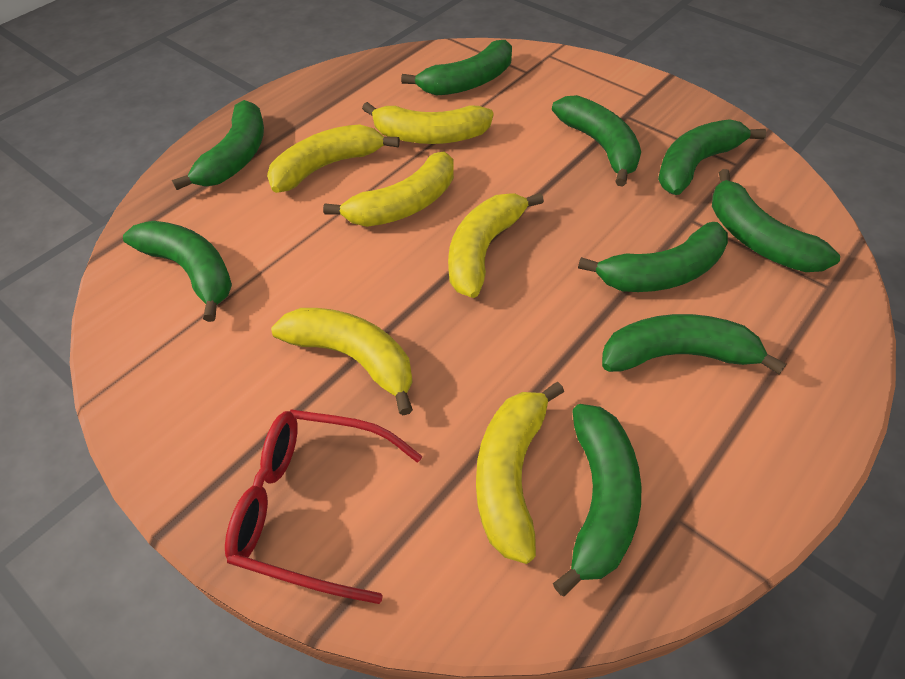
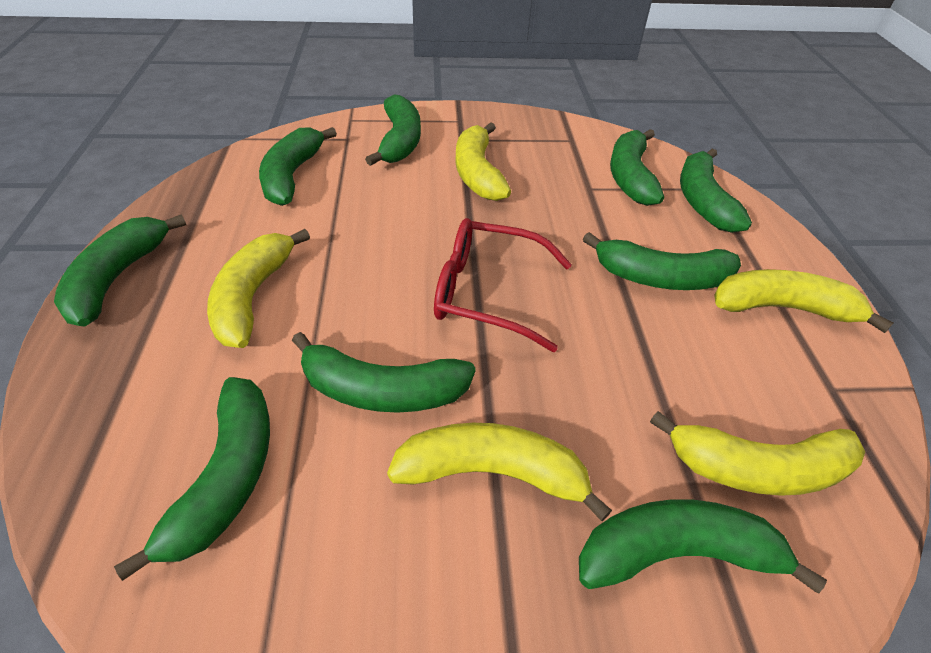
yellow banana: [267,124,400,193] [271,308,413,415] [323,152,454,227] [362,102,494,144] [448,193,544,298] [476,382,564,564] = 6 -> [207,229,310,348] [387,423,612,521] [456,122,511,201] [650,411,865,496] [714,269,893,333] = 5

